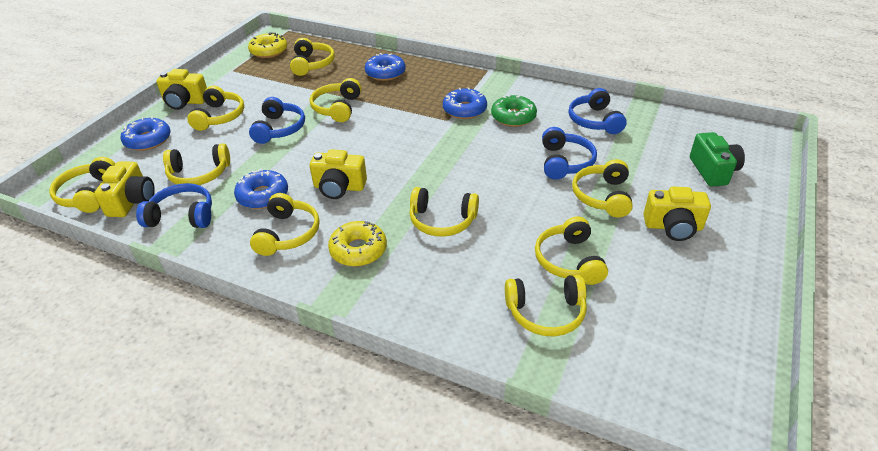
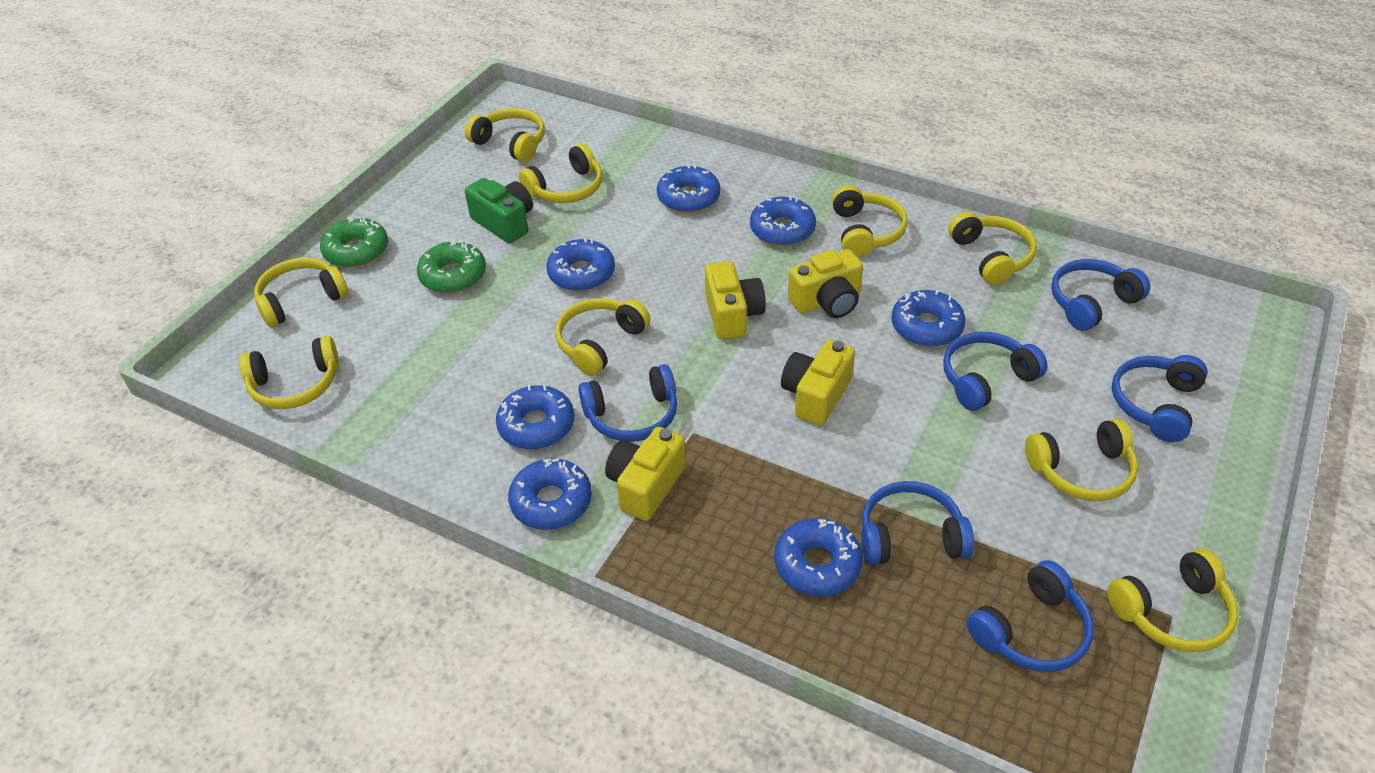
blue donut: [121,117,171,151] [234,169,288,209] [365,53,405,81] [443,87,487,119] = 4 -> [496,385,574,449] [508,458,592,530] [546,238,615,291] [657,165,720,213] [750,196,816,246] [774,518,863,596] [891,290,966,347] = 7
blue headphones: [136,183,212,228] [249,97,305,144] [542,127,597,180] [569,88,627,134] = 4 -> [578,364,677,442] [861,481,974,565] [943,332,1048,411] [967,560,1094,672] [1051,259,1150,331] [1112,355,1208,442] = 6
green donut: [491,95,537,127] = 1 -> [320,216,388,268] [417,241,486,293] = 2
yellow donut: [248,32,287,58] [328,221,387,267] = 2 -> none = 0
yellow headphones: [49,157,116,213] [163,144,230,185] [187,86,244,131] [250,193,320,256] [290,38,335,76] [310,78,361,122] [409,187,479,237] [505,275,587,336] [535,217,608,285] [572,159,633,218] = 10 -> [239,336,339,409] [254,258,348,327] [465,108,545,162] [519,143,603,203] [555,298,651,376] [832,185,908,257] [948,212,1037,285] [1025,419,1138,502] [1108,549,1238,652] = 9

